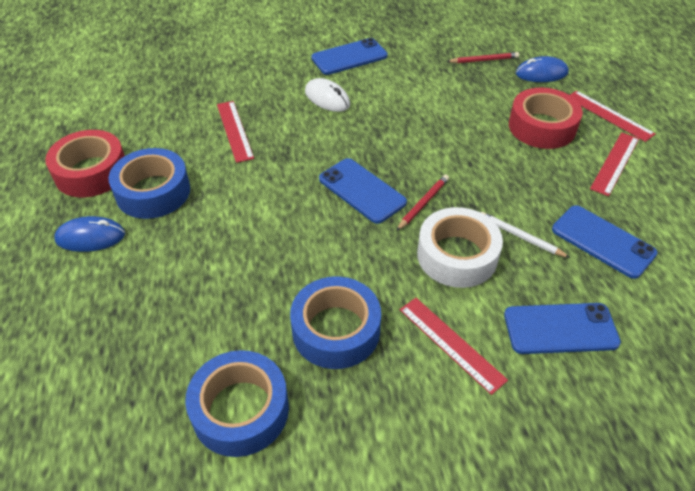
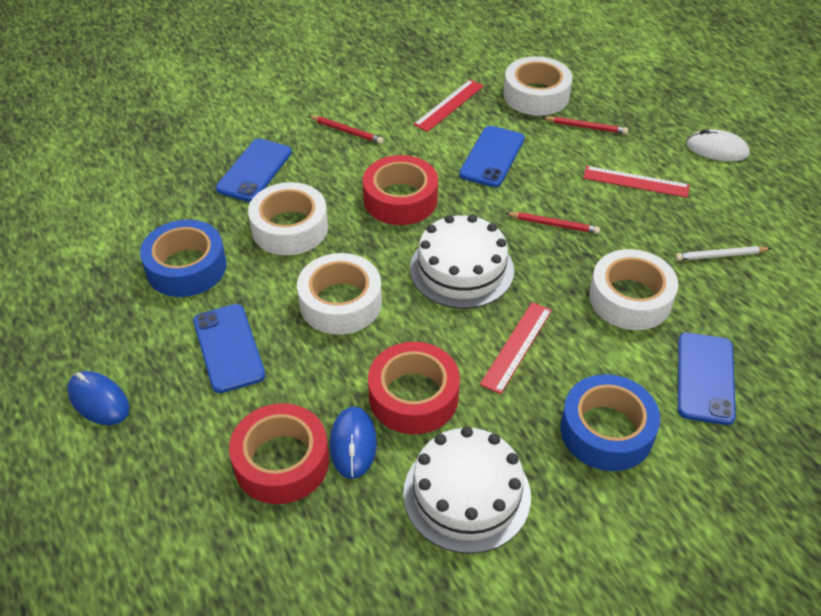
blue tape: [108,148,190,219] [185,350,289,457] [290,276,381,369] = 3 -> [140,220,227,297] [561,374,660,471] = 2
red pencil: [396,174,449,231] [446,52,519,63] = 2 -> [309,116,384,144] [505,212,600,234] [543,117,628,134] = 3
red ruler: [217,101,254,163] [400,298,508,395] [570,90,656,142] [590,132,639,196] = 4 -> [413,80,484,132] [480,302,552,394] [583,166,690,198] = 3
red tape: [45,130,125,197] [509,88,583,149] = 2 -> [229,403,329,504] [363,155,438,225] [368,342,460,434] = 3
white cake: none = 0 -> [403,426,531,554] [410,214,514,309] = 2
white tape: [417,207,503,288] = 1 -> [248,182,328,255] [297,253,382,335] [504,56,572,116] [589,249,678,330] = 4

